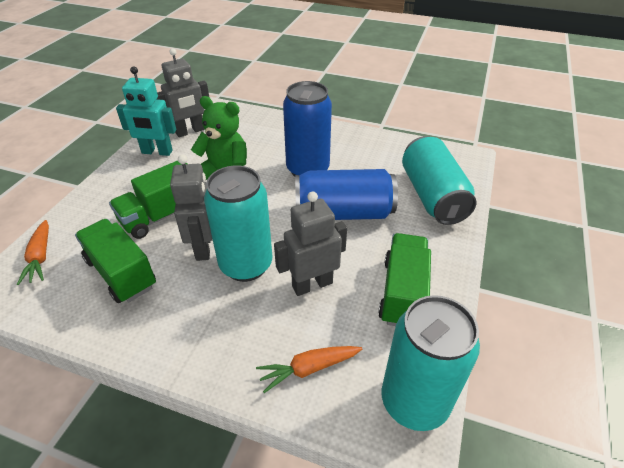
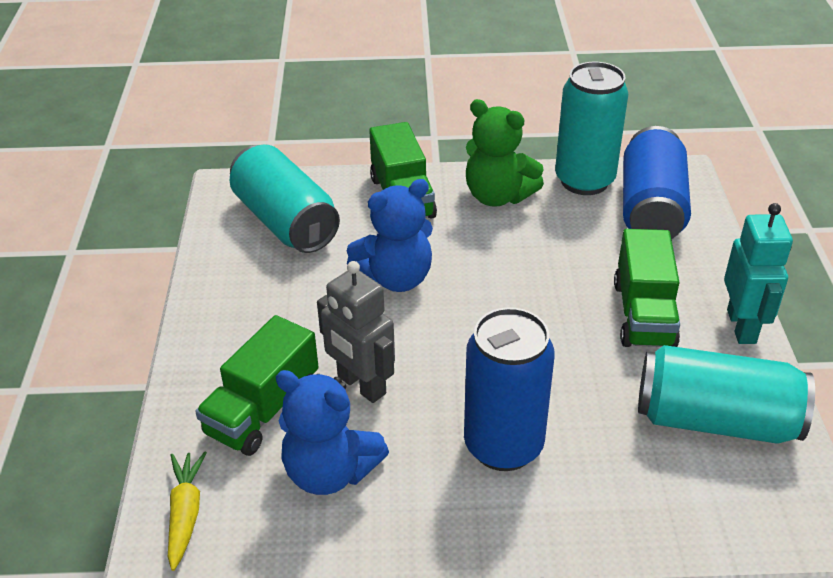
blue teddy bear: none = 0 -> [276,370,389,495] [347,179,433,292] = 2
grey robot: [157,48,209,137] [170,154,212,261] [274,191,347,296] = 3 -> [317,261,395,403] = 1
orange carrot: [17,220,49,285] [256,346,362,393] = 2 -> none = 0
yellow carrot: none = 0 -> [168,452,207,571] = 1

